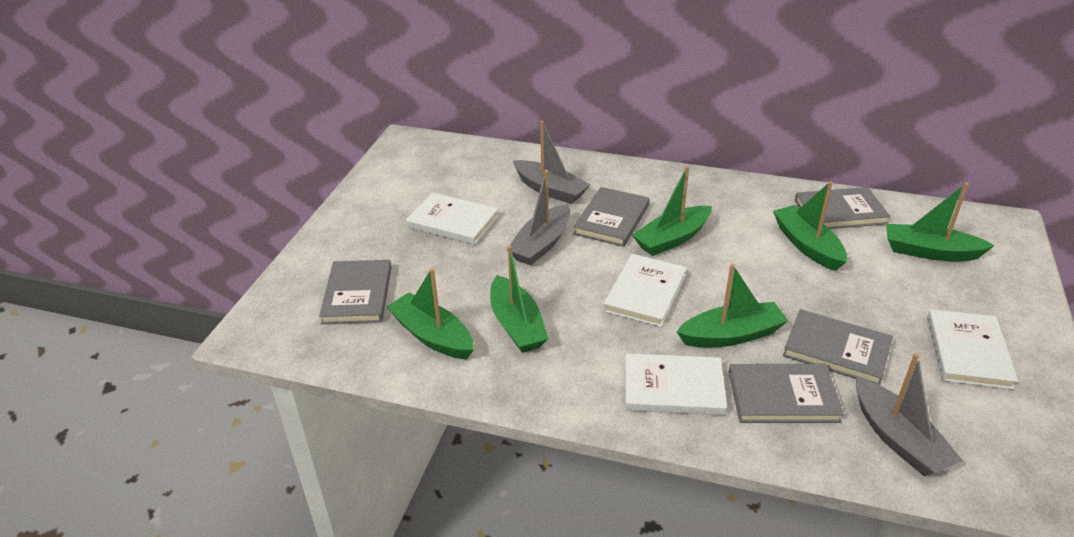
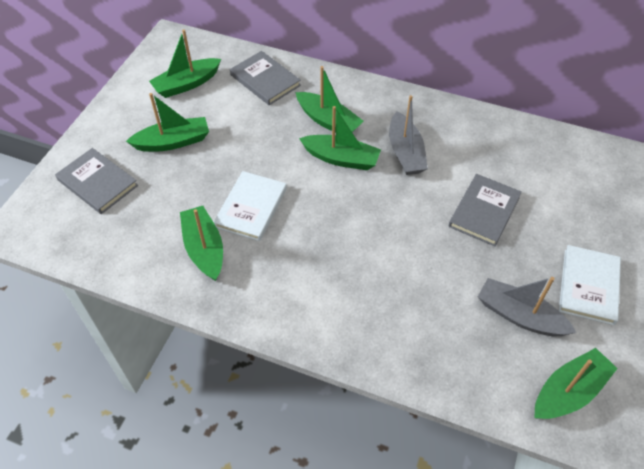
grey boat: [507,170,570,266] [513,121,590,204] [856,353,963,476] = 3 -> [389,95,428,175] [478,277,577,336] = 2
grey book: [319,260,392,324] [573,187,650,247] [728,364,844,423] [783,309,893,385] [795,187,890,229] = 5 -> [55,148,138,214] [230,51,301,105] [449,174,522,246] = 3
white book: [406,192,499,245] [603,254,687,327] [625,353,727,415] [927,309,1018,390] = 4 -> [214,171,287,241] [559,245,621,325] = 2

